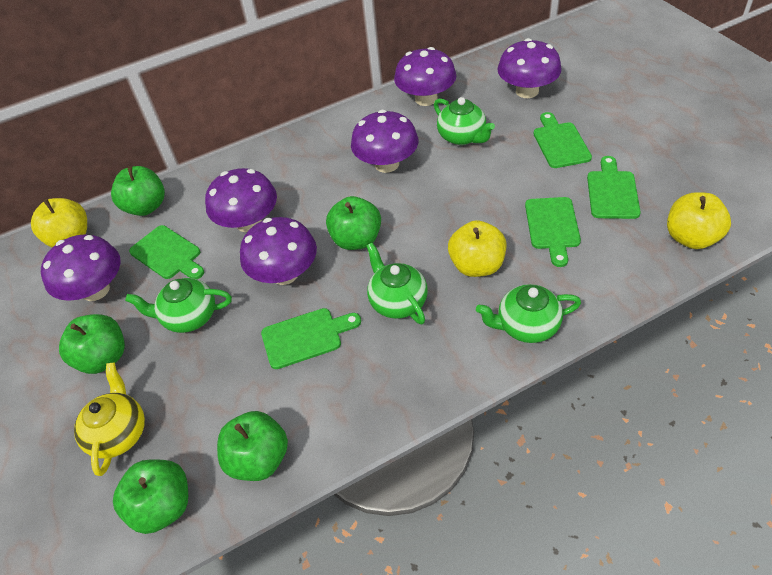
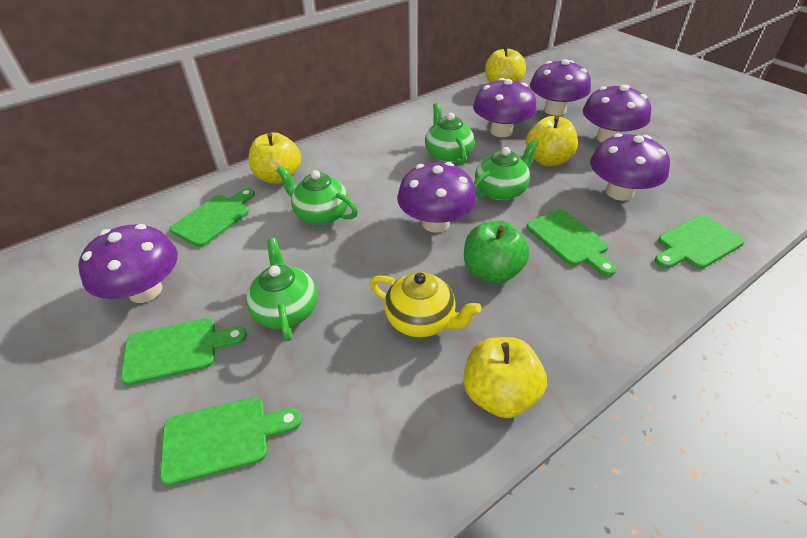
green apple: [59,314,125,374] [111,166,165,216] [113,459,188,534] [217,411,288,481] [326,196,381,250] = 5 -> [464,221,530,284] = 1
yellow apple: [31,198,87,247] [448,220,506,277] [667,192,731,249] = 3 -> [249,132,301,184] [463,337,547,418] [485,45,526,83] [526,116,578,166] = 4

